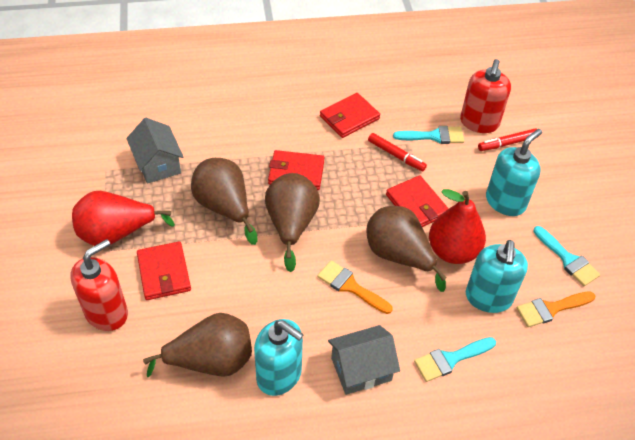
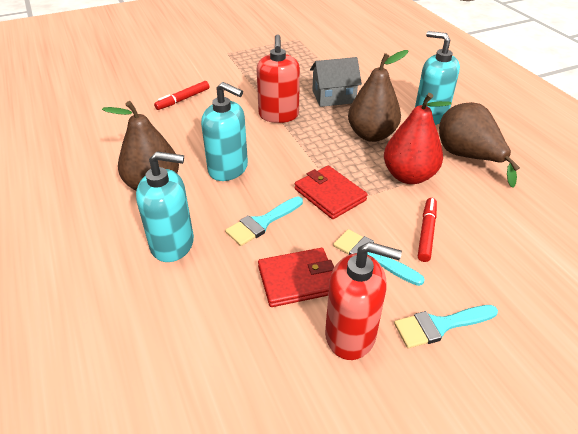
brown pear: [143,313,252,377] [191,158,258,245] [265,173,320,272] [366,206,447,292] = 4 -> [102,101,179,191] [348,50,408,142] [439,102,520,188] = 3
grey house: [126,118,184,184] [328,325,400,395] = 2 -> [310,57,362,107] = 1
orange brush: [317,261,393,314] [517,291,595,327] = 2 -> none = 0
red pear: [72,191,175,246] [429,189,486,264] = 2 -> [384,93,452,184] = 1
red wallet: [137,241,191,300] [268,150,325,190] [320,93,380,138] [386,175,449,227] = 4 -> [258,248,334,307] [295,165,368,219] = 2

